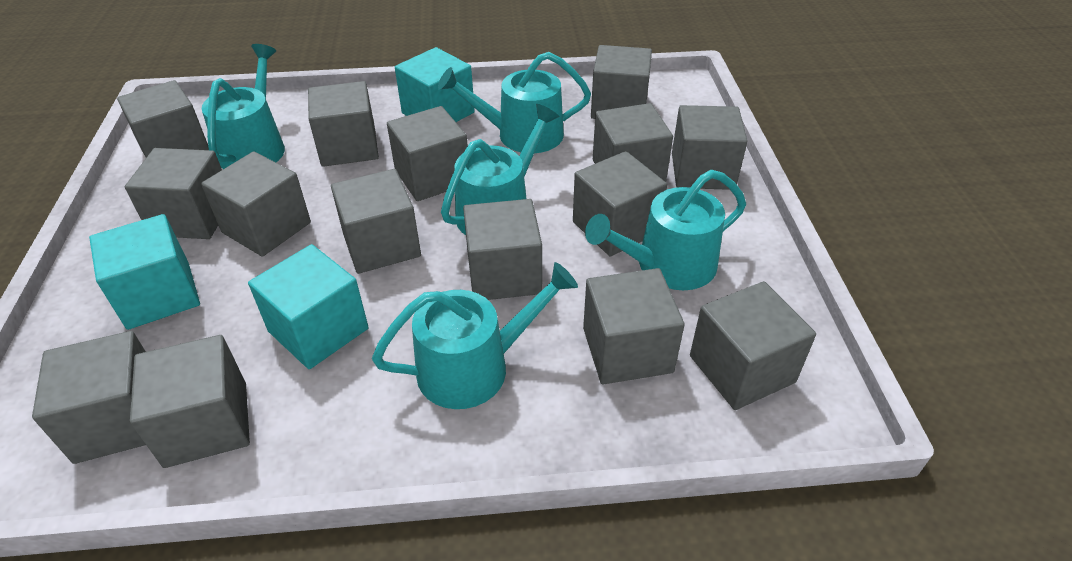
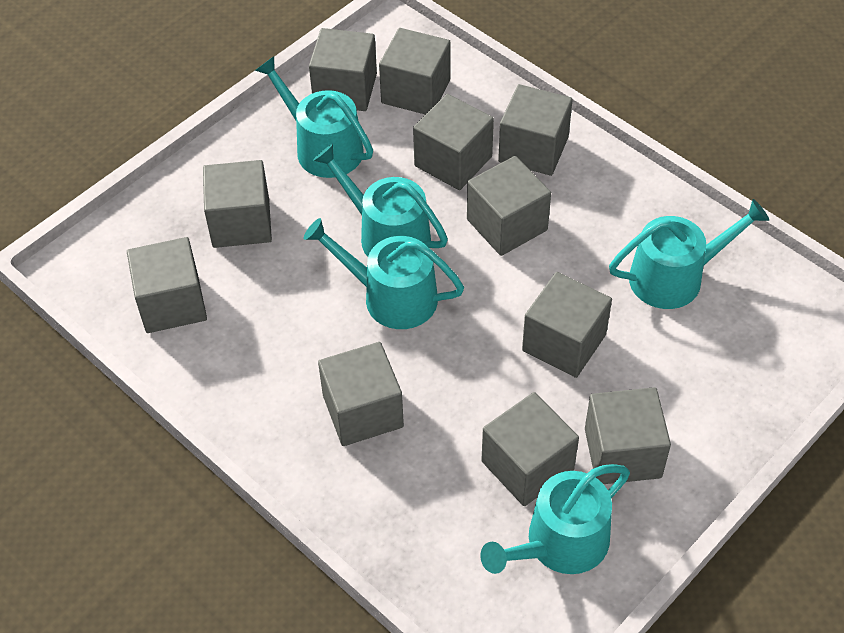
grey cube: [32,331,146,464] [117,80,209,158] [125,148,222,239] [130,335,250,468] [201,151,311,257] [308,81,379,167] [331,169,421,274] [387,106,468,201] [463,199,542,300] [573,151,667,257] [583,268,685,384] [591,45,652,119] [593,103,673,182] [672,105,747,190] [690,281,816,410] = 15 -> [127,237,207,333] [203,160,272,248] [309,28,377,111] [318,342,404,446] [379,28,450,115] [413,94,494,190] [467,156,551,256] [481,392,579,506] [498,84,573,176] [522,272,612,378] [585,387,671,484] = 11
turquoise cube: [89,214,200,330] [248,244,368,369] [395,47,475,122] = 3 -> none = 0

